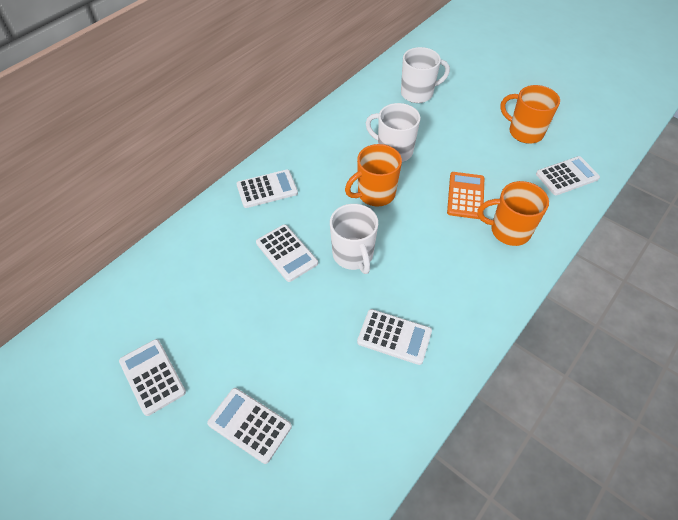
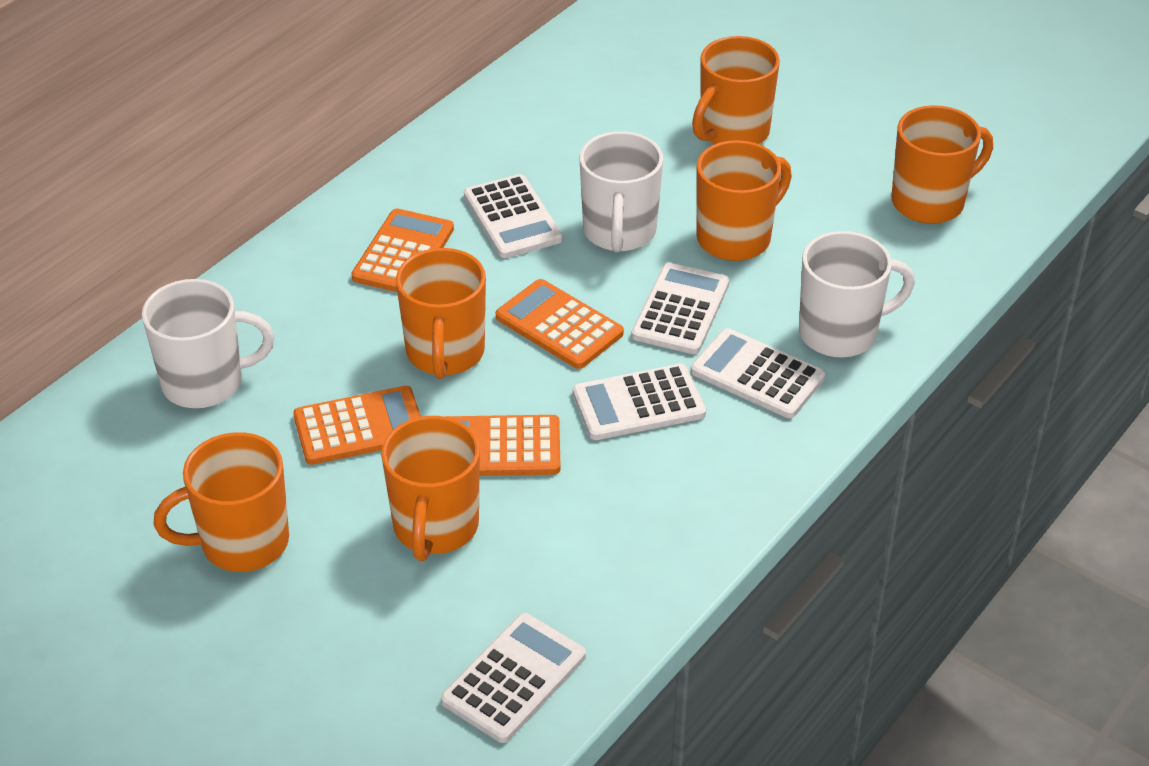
orange calculator: [447,172,484,219] = 1 -> [293,386,421,465] [351,208,454,292] [444,415,561,476] [496,279,624,369] = 4
orange mug: [345,144,402,206] [477,181,549,246] [500,85,560,144] = 3 -> [154,432,289,572] [381,416,480,561] [396,248,486,379] [692,36,780,144] [697,140,792,261] [892,105,993,224] = 6
white calculator: [119,339,186,416] [207,388,292,464] [236,170,298,208] [256,224,318,282] [357,309,432,365] [536,156,600,195] = 6 -> [441,613,586,743] [464,174,563,258] [573,364,706,440] [631,263,729,354] [691,328,825,418] = 5

